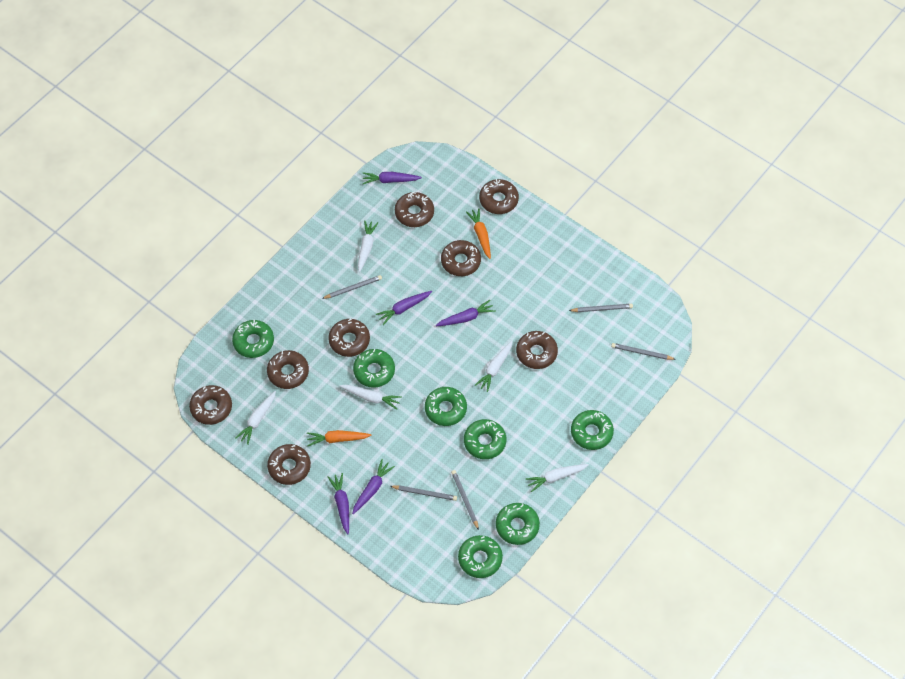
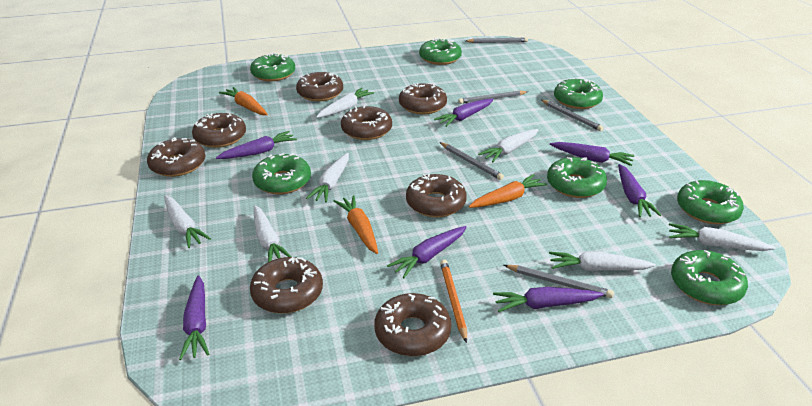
orange carrot: [307,430,372,446] [466,208,491,259] = 2 -> [219,87,268,115] [334,195,378,254] [469,174,547,208] = 3
orange pencil: none = 0 -> [440,260,467,343] = 1
purple carrot: [328,473,349,534] [352,459,395,514] [363,172,422,184] [376,291,432,325] [436,300,496,326] = 5 -> [179,275,209,360] [216,131,297,159] [387,226,467,278] [434,99,493,127] [493,287,604,312] [550,142,635,166] [618,164,661,217] = 7
white carrot: [235,391,276,445] [339,385,402,410] [358,220,378,272] [475,341,513,392] [526,464,589,492] = 5 -> [164,195,211,248] [254,205,291,262] [306,153,349,202] [316,88,374,118] [478,129,539,162] [549,251,656,271] [669,223,775,251] = 7

